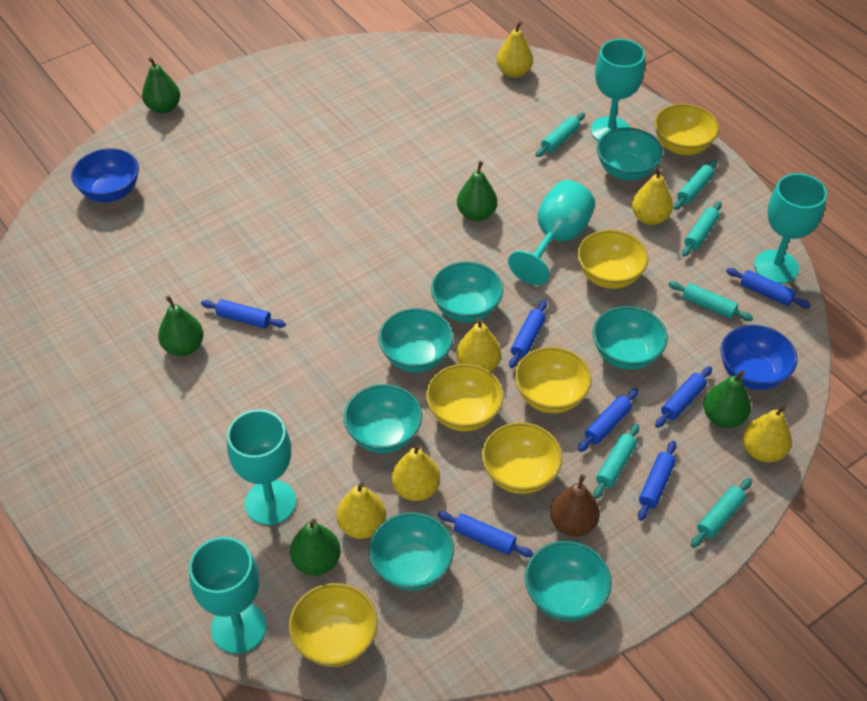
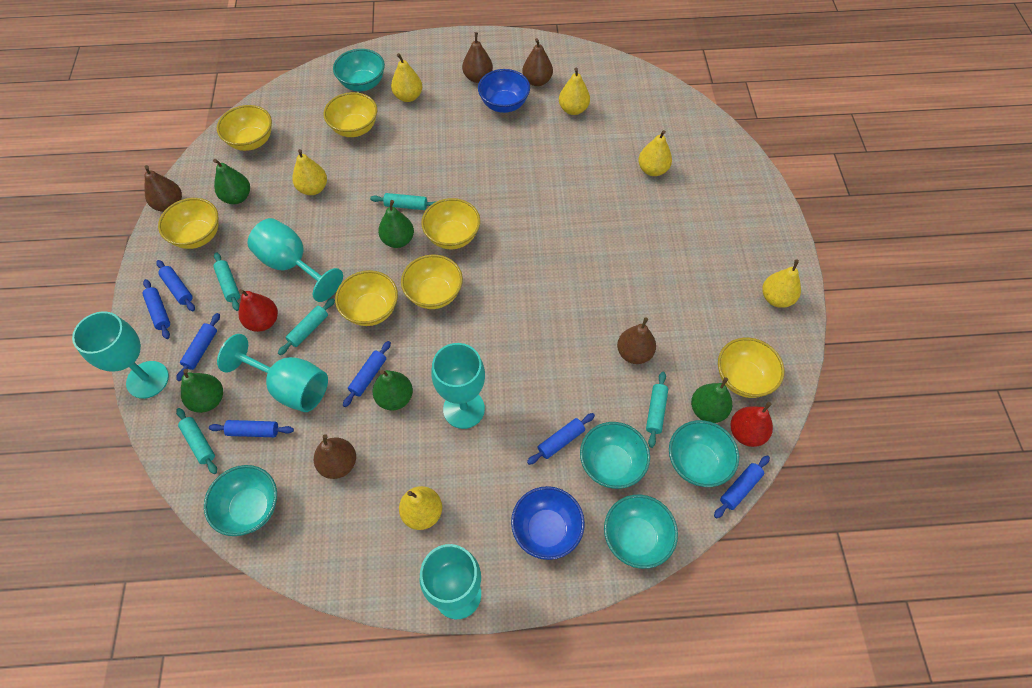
brown pear: [550,474,600,537] = 1 -> [144,165,182,212] [314,434,356,479] [462,32,493,83] [522,38,553,86] [617,317,656,364] = 5
red pear: none = 0 -> [239,289,278,332] [730,402,773,447] = 2
turquoise bowl: [344,384,422,453] [369,512,454,591] [379,308,453,372] [431,262,503,322] [525,541,612,621] [593,306,668,370] [597,128,663,180] = 7 -> [204,465,277,536] [333,49,385,91] [580,422,650,489] [604,495,678,569] [669,420,739,487] = 5
turquoise rolling pin: [535,113,585,157] [593,424,639,499] [668,281,753,321] [674,160,717,210] [682,201,722,257] [691,478,752,548] = 6 -> [176,408,217,474] [213,252,240,311] [278,298,335,355] [370,193,437,210] [646,372,668,448] = 5
yellow bowl: [289,583,378,667] [426,364,504,431] [482,422,562,494] [515,347,592,413] [577,230,649,289] [654,104,719,155] = 6 -> [158,198,219,249] [217,105,272,151] [324,92,377,137] [335,270,398,326] [401,255,463,309] [421,198,480,249] [718,338,784,398] = 7

